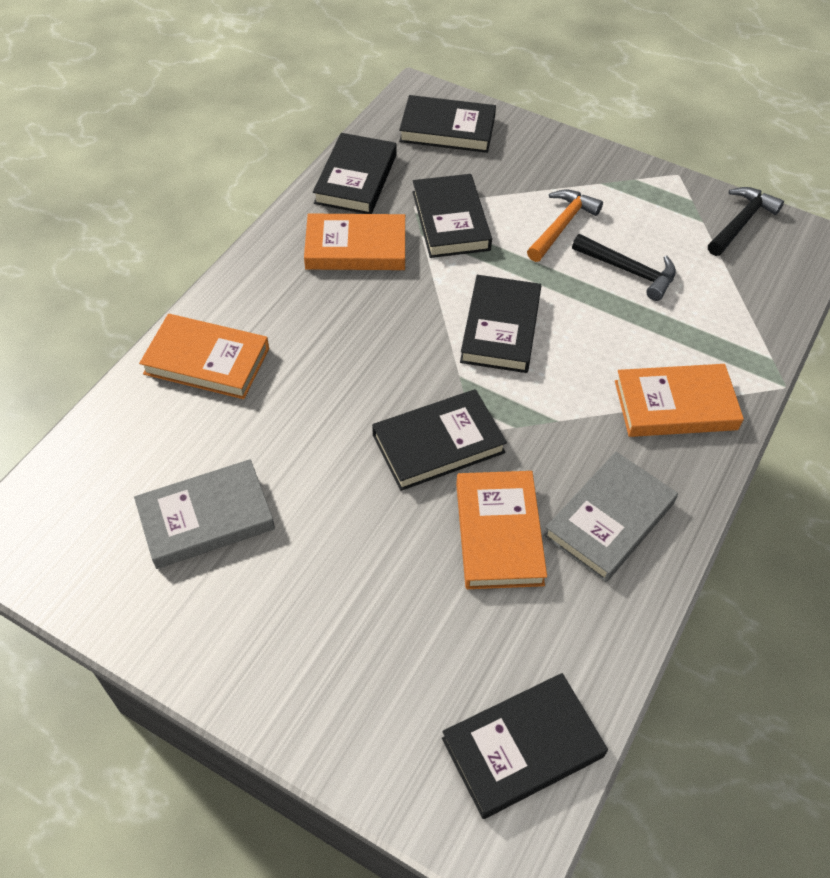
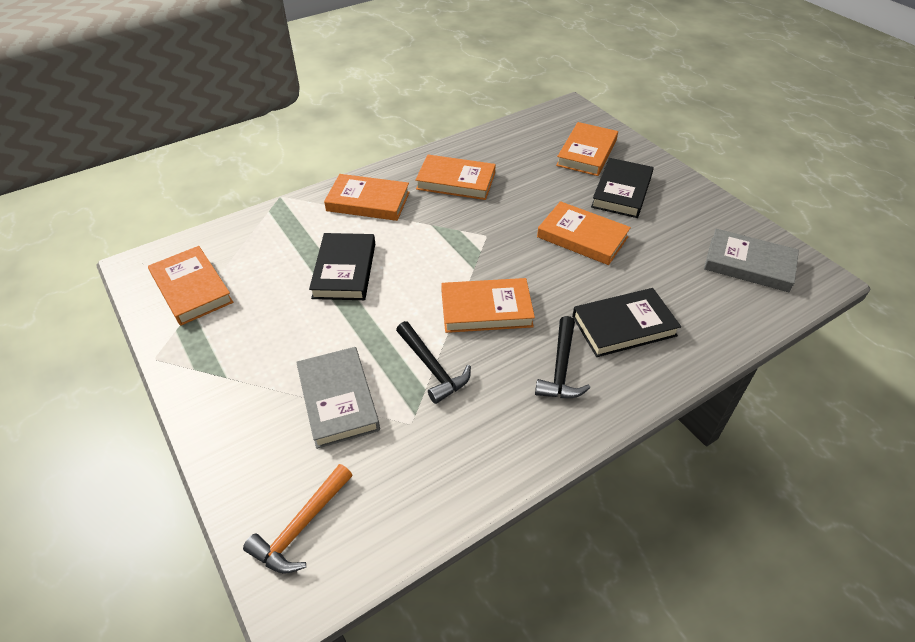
black book: [313,133,397,214] [372,389,507,491] [399,95,496,153] [413,174,492,258] [442,673,608,819] [460,275,541,373] = 6 -> [309,233,375,300] [572,288,681,357] [591,158,654,218] = 3
orange book: [139,314,269,399] [304,214,405,270] [456,471,547,589] [615,364,744,437] = 4 -> [148,246,233,326] [324,174,410,221] [415,154,496,200] [441,278,535,333] [537,201,631,265] [556,122,618,176] = 6

